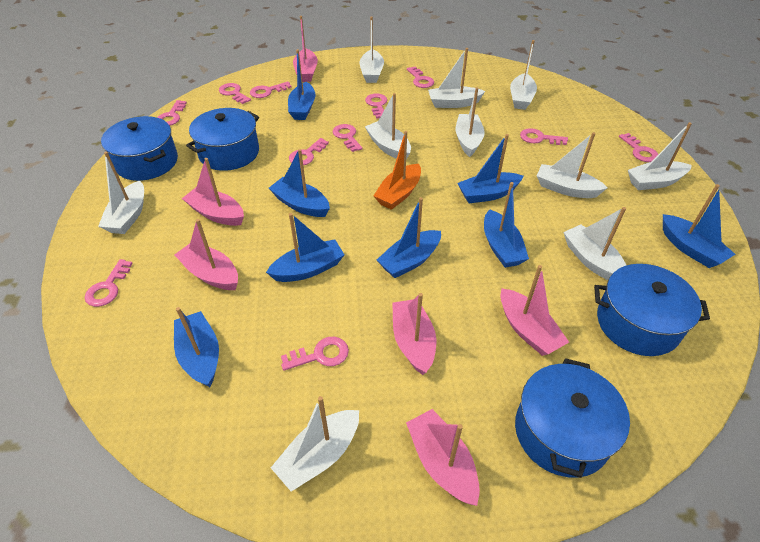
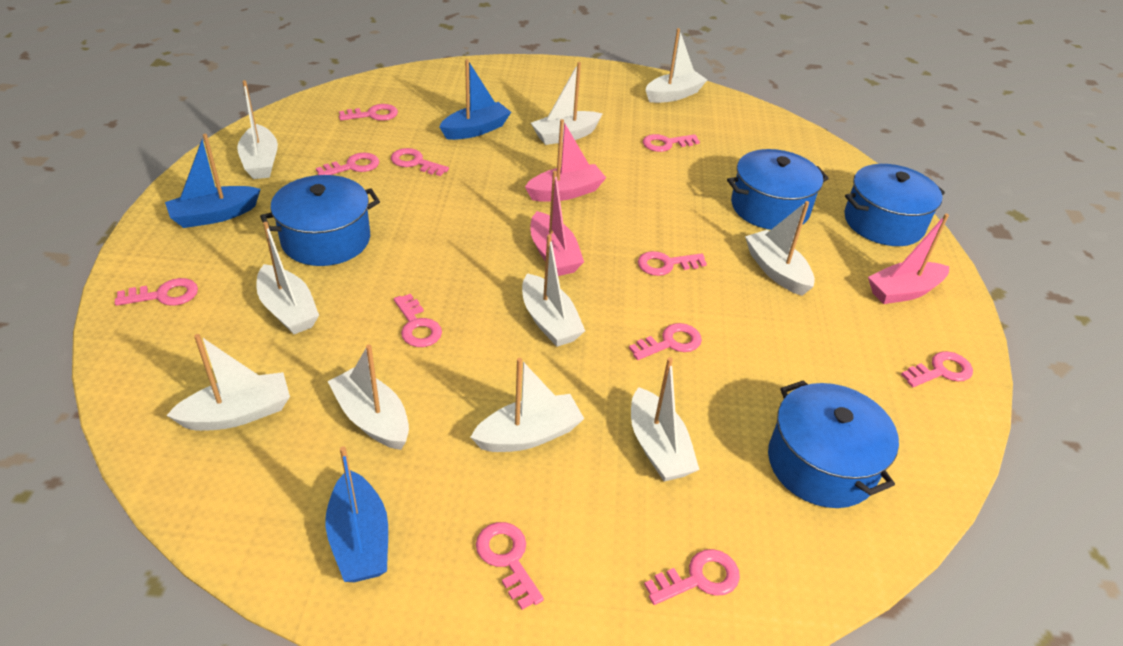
blue boat: [174,307,219,387] [266,213,344,282] [269,149,330,217] [288,49,315,120] [377,197,441,278] [457,134,523,203] [484,182,529,268] [663,184,735,268] = 8 -> [165,134,261,228] [325,446,388,582] [439,59,511,140] = 3
orange boat: [373,131,421,210] = 1 -> none = 0
pink boat: [175,219,238,290] [182,158,244,226] [293,16,318,82] [392,293,436,375] [406,409,480,506] [500,265,569,356] = 6 -> [525,119,606,202] [530,171,584,276] [868,214,949,304] = 3

